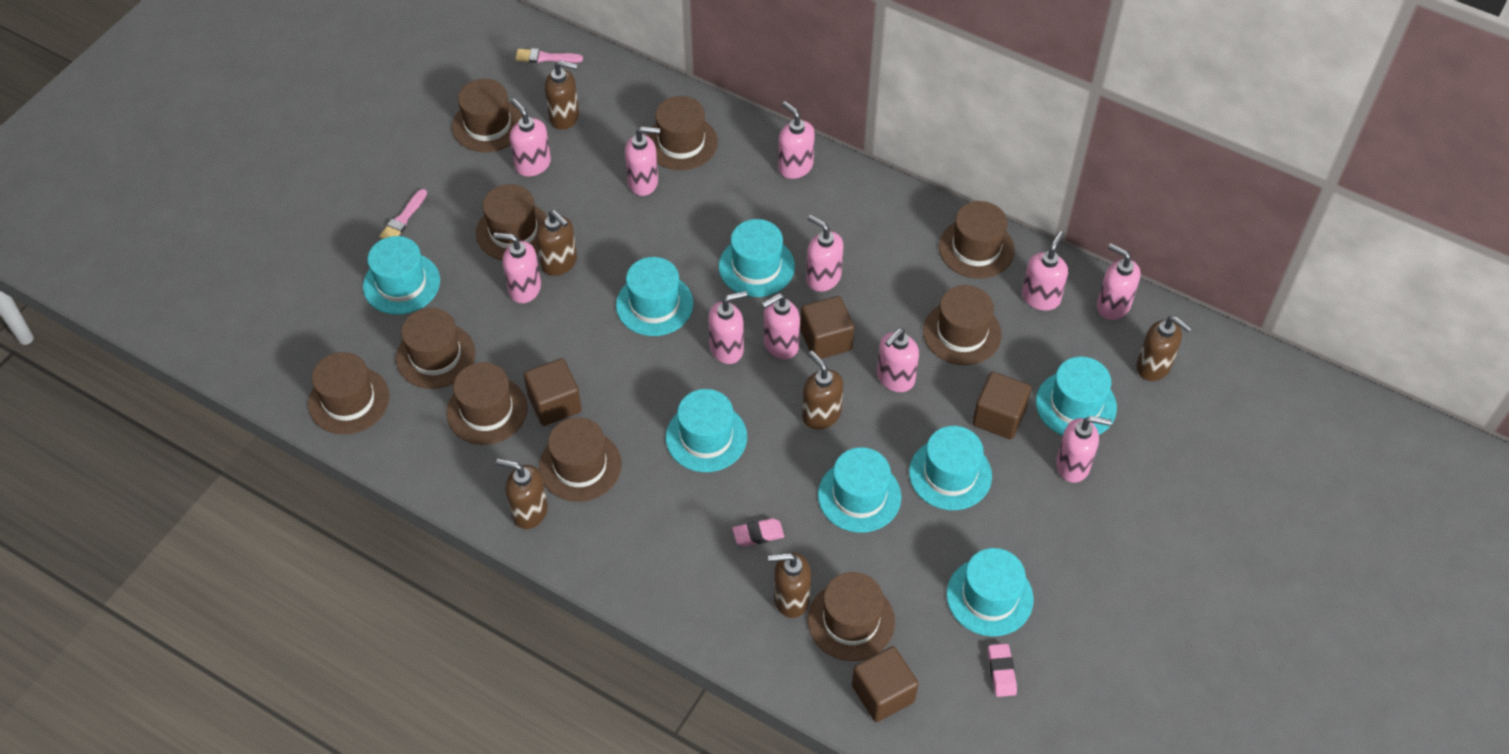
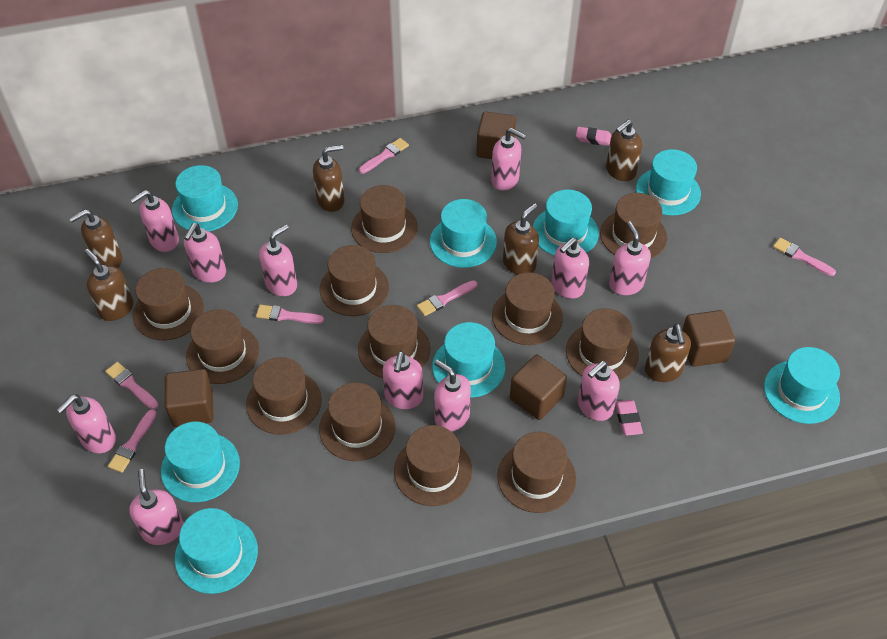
brown hat: [308,352,389,434] [396,308,475,389] [446,362,528,445] [452,79,522,152] [476,184,548,260] [539,417,622,502] [647,96,718,170] [808,572,895,661] [923,285,1002,365] [939,201,1015,279] = 10 -> [133,268,204,340] [186,309,259,384] [246,357,322,435] [319,382,395,461] [320,245,389,316] [351,185,418,253] [358,305,430,378] [394,425,472,506] [492,272,563,345] [497,432,576,513] [566,308,639,381] [600,193,667,258] = 12
pink brush: [379,189,427,239] [515,48,583,63] = 2 -> [105,362,159,409] [108,409,157,473] [256,305,324,324] [359,138,409,174] [417,280,477,316] [773,238,836,276] = 6

